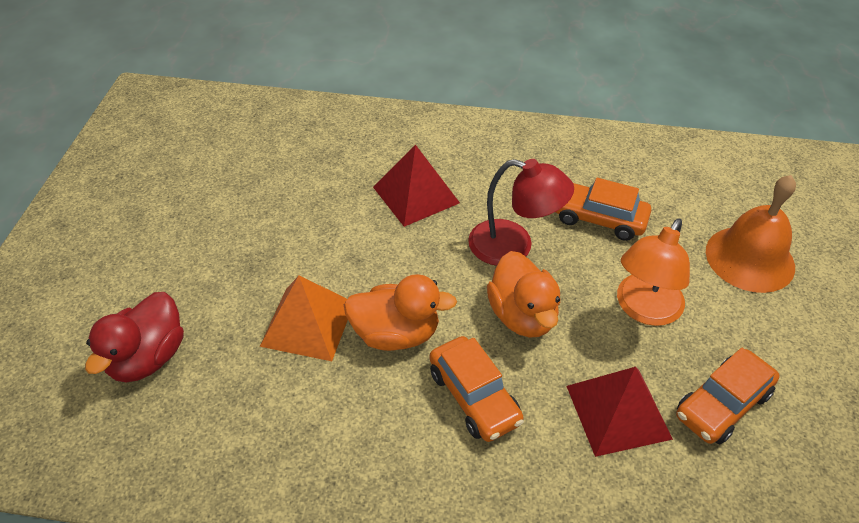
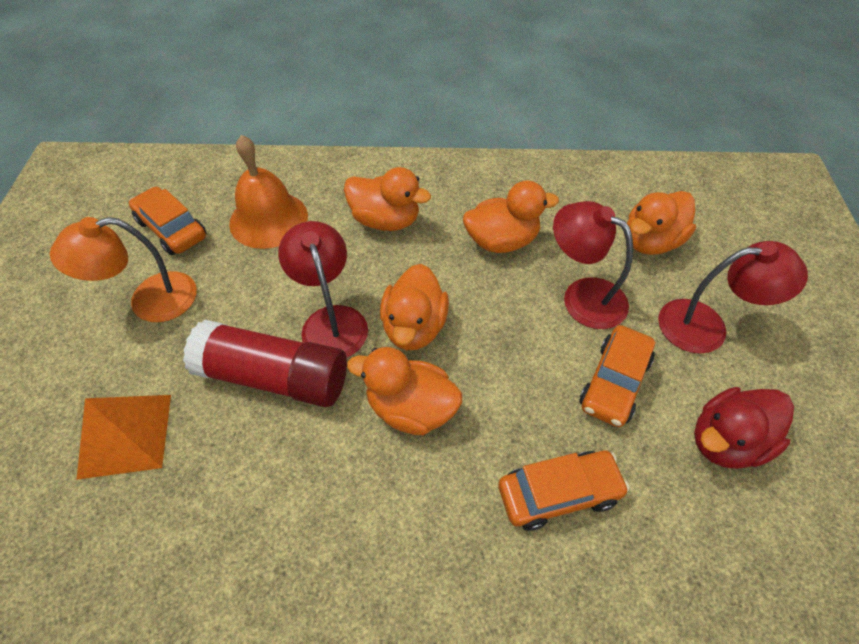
orange duck: [344,274,457,351] [487,251,560,338] = 2 -> [344,167,431,231] [347,347,462,435] [380,264,449,350] [463,181,559,253] [627,191,696,255] = 5
red glue stick: none = 0 -> [183,319,347,407] = 1
red lamp: [468,159,574,266] = 1 -> [278,221,368,357] [553,201,633,329] [658,241,808,354] = 3
red pyramid: [373,145,460,227] [566,367,673,457] = 2 -> none = 0

